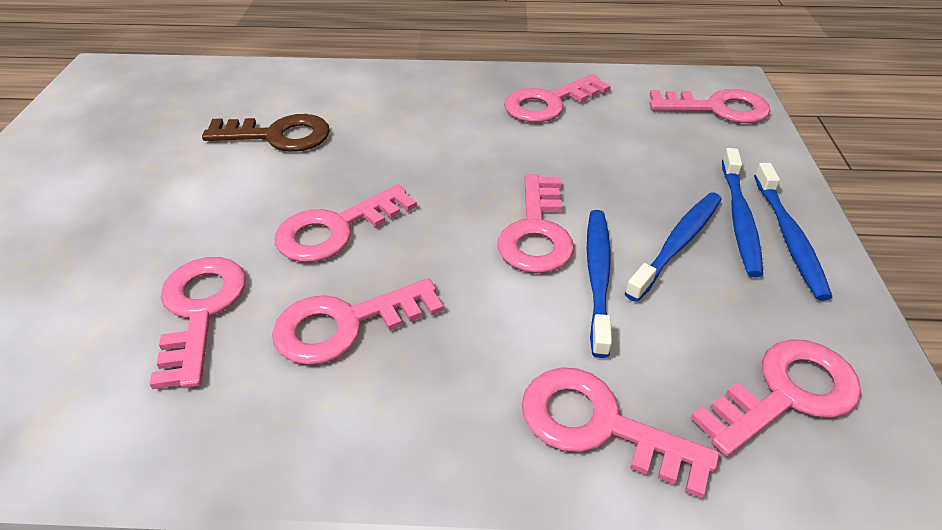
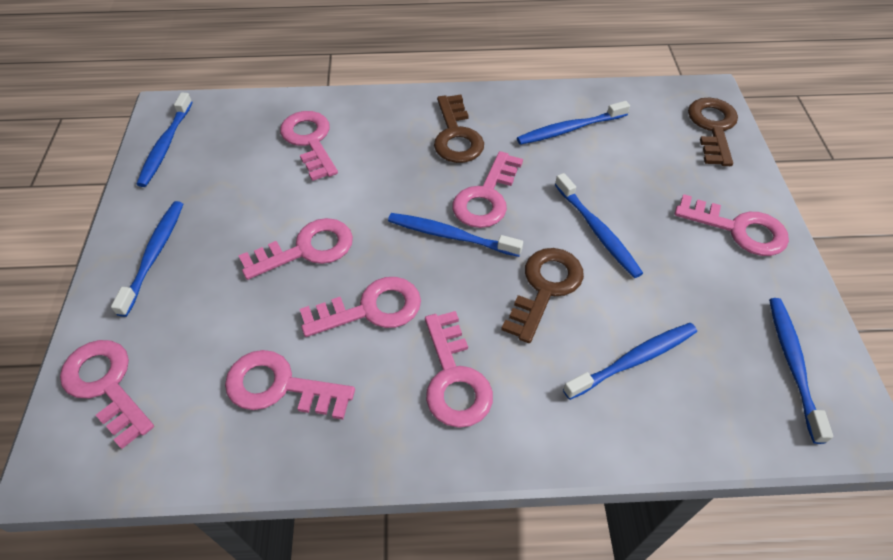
blue toothbrush: [587,210,612,358] [625,192,722,302] [722,148,763,277] [754,163,833,300] = 4 -> [111,201,183,317] [136,92,193,187] [388,213,523,257] [517,101,630,145] [555,173,643,278] [563,323,697,400] [769,298,833,444] = 7
brown key: [202,114,330,152] = 1 -> [434,95,484,163] [501,248,584,343] [688,98,738,166] = 3

